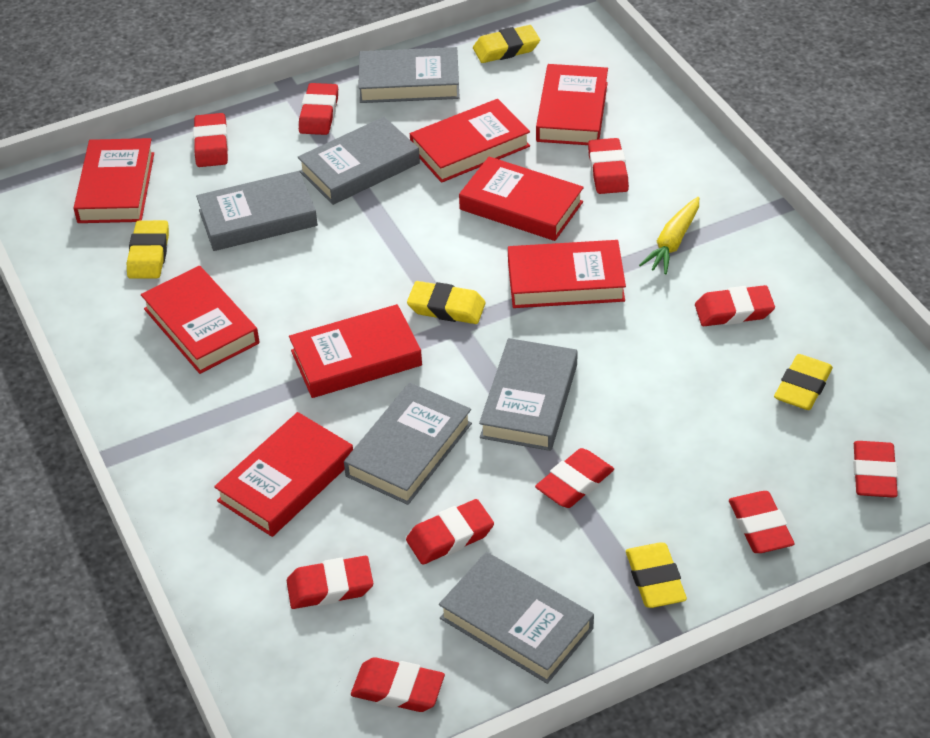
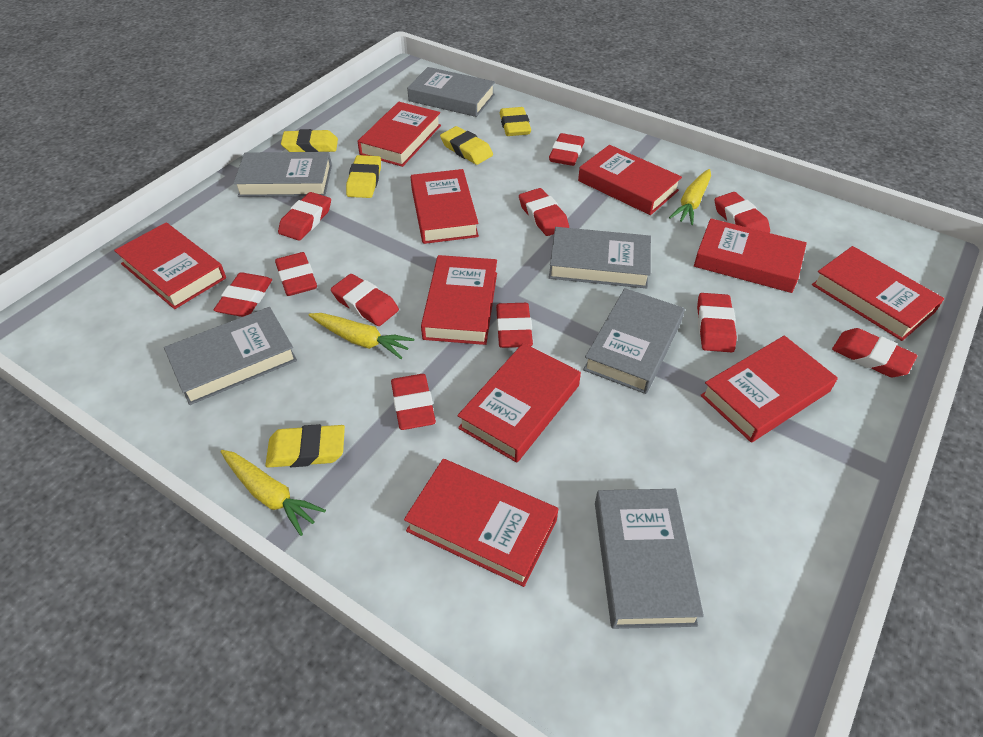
red book: [74,138,154,223] [141,266,259,374] [214,412,353,537] [289,304,422,398] [410,99,530,183] [459,157,584,241] [508,240,626,308] [536,64,608,145] = 8 -> [114,223,226,309] [357,102,441,167] [404,459,558,587] [411,169,479,244] [421,255,497,345] [457,343,581,463] [578,145,682,215] [694,218,807,293] [700,336,838,442] [812,246,944,341] = 10
red eraser: [193,113,228,167] [287,556,373,609] [299,83,338,135] [351,657,445,712] [406,499,494,565] [535,448,614,508] [588,138,629,194] [695,285,775,326] [729,491,795,553] [853,441,898,497] = 10 -> [214,273,272,317] [275,252,317,296] [278,192,331,241] [331,274,399,326] [391,374,436,430] [496,303,533,348] [519,188,569,236] [549,133,585,166] [697,293,737,352] [714,192,770,233] [832,328,917,377] = 11
yellow carrot: [639,197,699,274] = 1 -> [221,450,326,536] [308,313,414,359] [669,169,711,225] = 3

